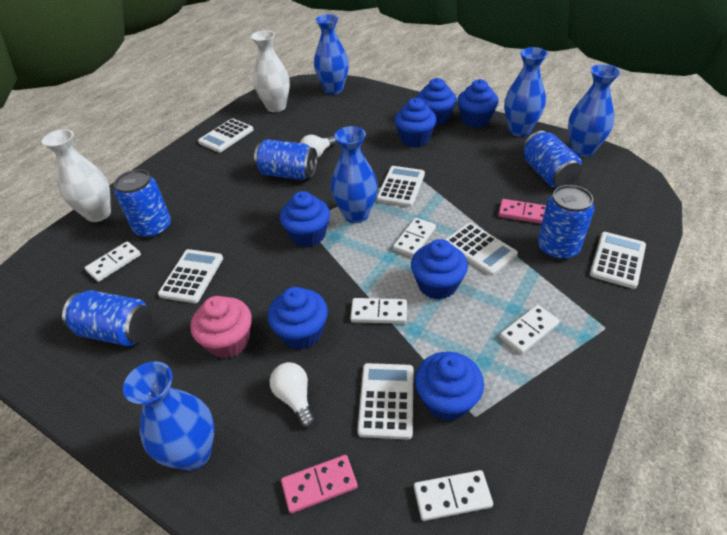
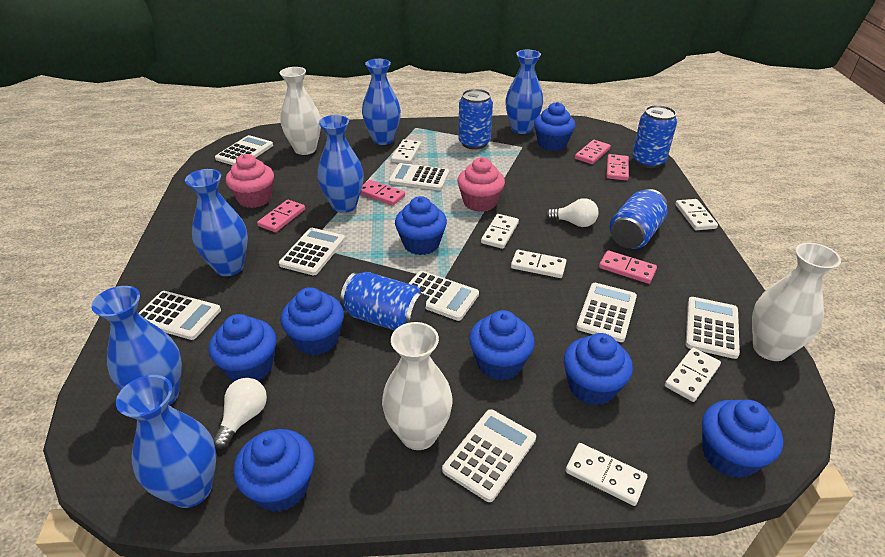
blue can: [62,290,153,346] [114,170,171,238] [254,139,317,180] [522,131,582,188] [538,185,594,260] = 5 -> [340,272,426,330] [458,89,493,149] [610,189,668,249] [632,105,677,168] = 4
blue cupcake: [267,287,328,349] [280,191,330,247] [395,98,437,147] [411,239,468,300] [415,352,484,421] [417,78,456,126] [457,79,499,128] = 7 -> [209,314,276,381] [233,429,314,512] [280,287,344,356] [395,196,447,255] [469,310,535,381] [534,102,576,151] [564,333,633,405] [702,400,783,478] = 8
blue vase: [123,361,214,471] [314,14,349,95] [331,126,378,223] [504,47,548,137] [568,64,621,157] = 5 -> [91,286,182,405] [116,375,217,508] [185,169,248,276] [317,115,364,213] [362,59,401,145] [505,50,543,134] = 6
pink cupcake: [190,296,252,358] = 1 -> [226,154,274,208] [457,157,505,212] = 2
pink domino: [281,455,358,513] [498,199,546,224] = 2 -> [257,200,305,232] [360,180,405,206] [575,140,611,164] [599,250,657,284] [606,154,629,181] = 5
white calculator: [158,249,223,303] [198,118,254,152] [357,363,414,439] [377,166,425,207] [445,223,518,276] [590,232,646,289] = 6 -> [139,291,221,340] [215,135,273,165] [279,228,345,275] [389,163,449,191] [408,271,479,321] [442,409,536,502] [576,283,637,342] [686,297,740,359] = 8
white domino: [85,241,141,282] [350,298,407,324] [393,218,436,257] [414,470,493,521] [500,305,560,354] = 5 -> [391,139,421,164] [481,214,519,249] [511,250,566,278] [566,443,647,506] [665,348,721,402] [675,199,718,230] = 6
white vase: [42,129,111,222] [251,30,290,112] = 2 -> [280,67,321,155] [382,322,453,450] [752,243,841,361] = 3

